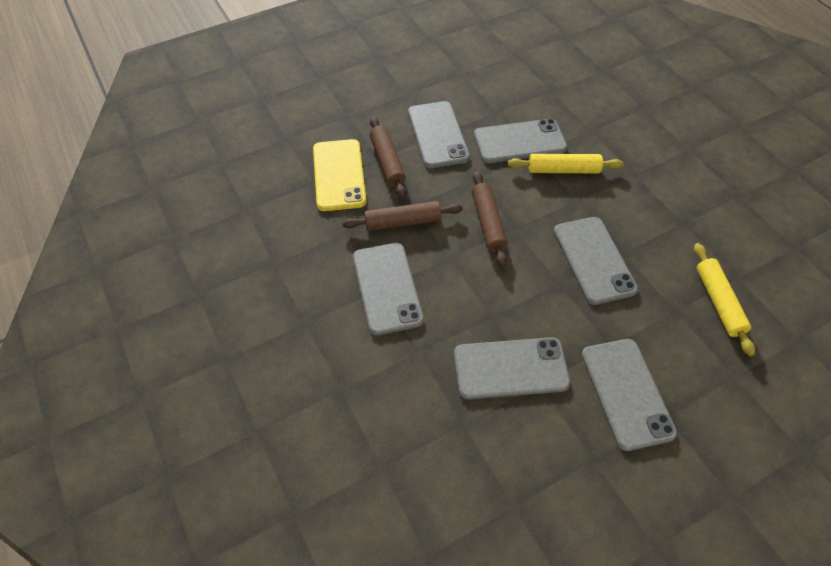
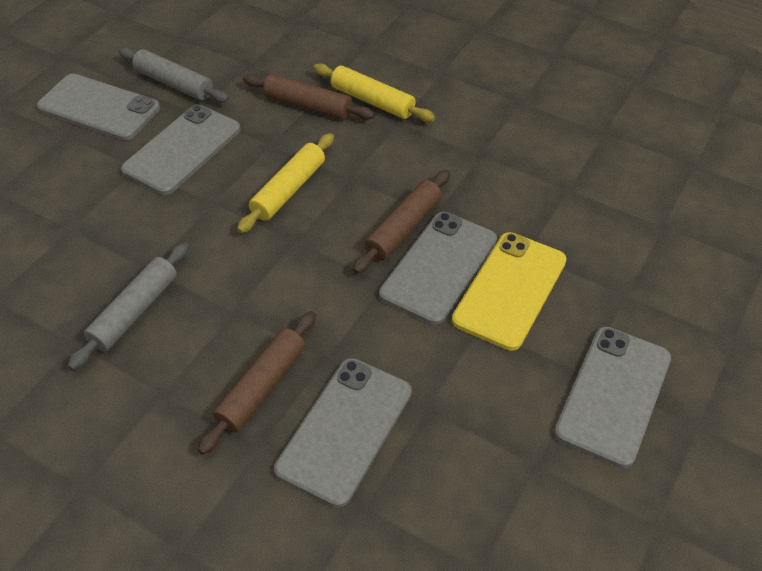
grey phone: [353,243,424,335] [408,101,470,168] [454,337,570,399] [474,119,567,163] [554,217,638,305] [581,339,677,451] = 6 -> [37,74,160,141] [121,105,240,195] [274,358,412,508] [379,212,497,325] [554,327,671,468] = 5
grey rolling pin: none = 0 -> [68,243,189,370] [118,48,229,103] = 2

